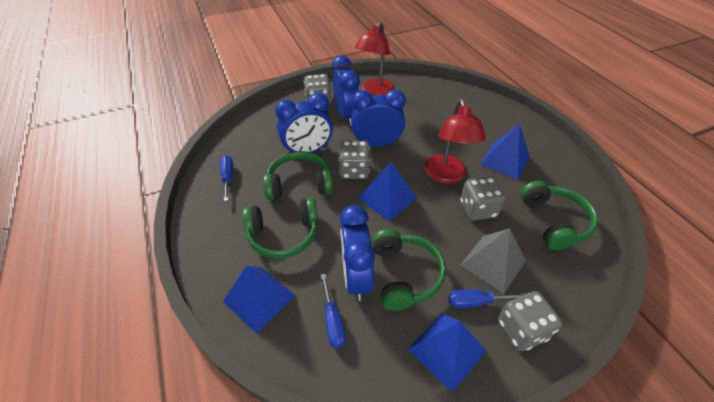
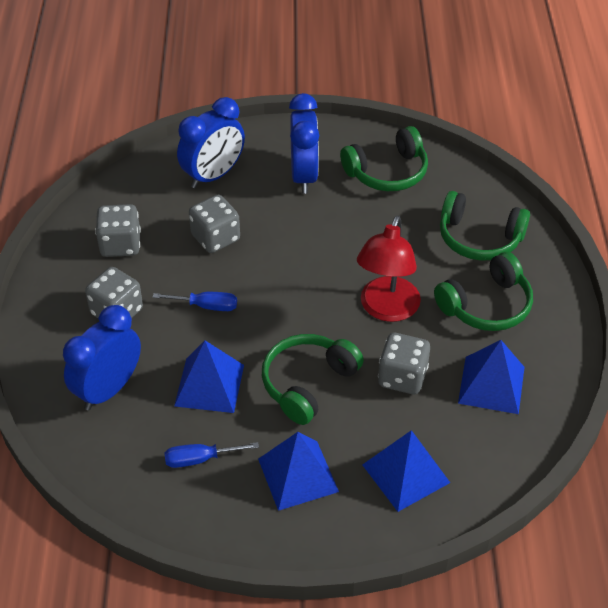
blue clock: [275,93,333,153] [333,55,360,126] [340,205,375,301] [351,89,406,147] = 4 -> [63,305,141,410] [177,97,245,188] [289,93,319,194] = 3
blue screwdriver: [220,155,233,201] [321,274,346,348] [449,290,526,308] = 3 -> [153,292,237,311] [164,442,259,468] = 2
grey pyramid: [460,228,526,294] = 1 -> none = 0
red lamp: [355,22,395,96] [424,99,486,184] = 2 -> [357,215,421,322] = 1

